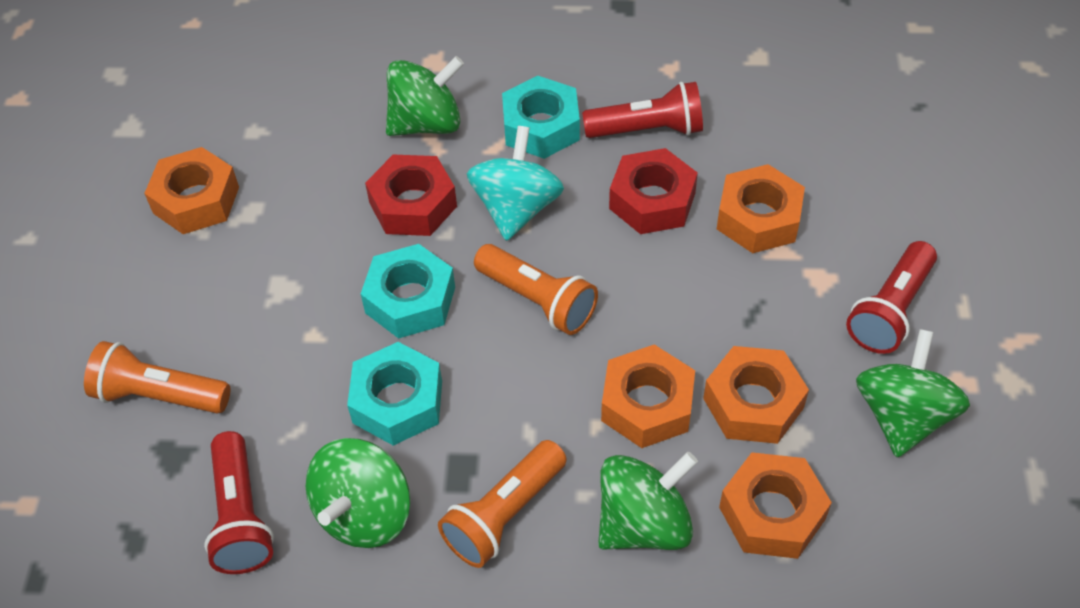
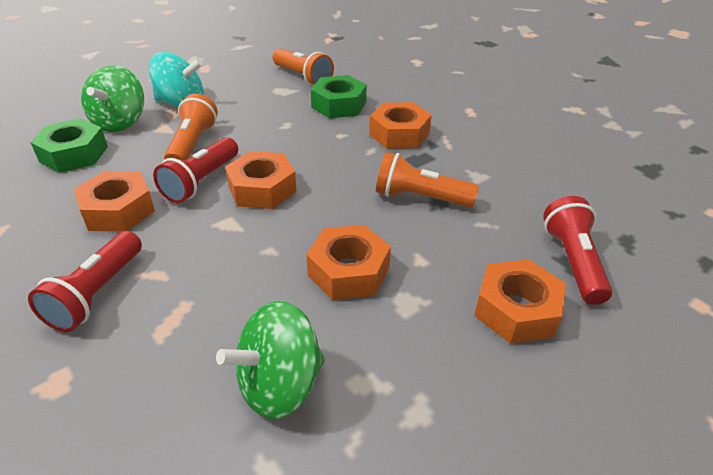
green nut: none = 0 -> [30,118,108,173] [310,75,367,118] = 2
green spinning top: [306,438,410,548] [386,56,464,136] [598,452,698,550] [856,329,970,457] = 4 -> [81,65,144,132] [216,301,325,419] = 2
red nut: [365,155,457,236] [609,148,698,234] = 2 -> none = 0
turquoise nut: [347,342,442,446] [361,244,455,339] [502,76,580,159] = 3 -> none = 0

